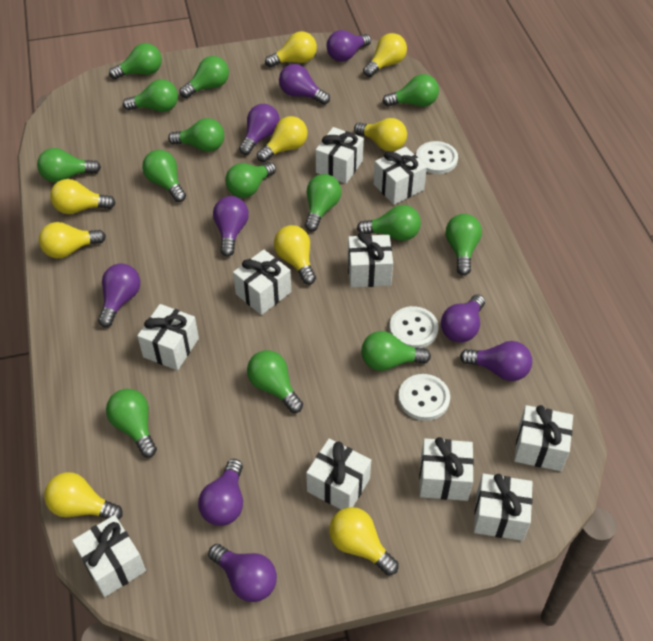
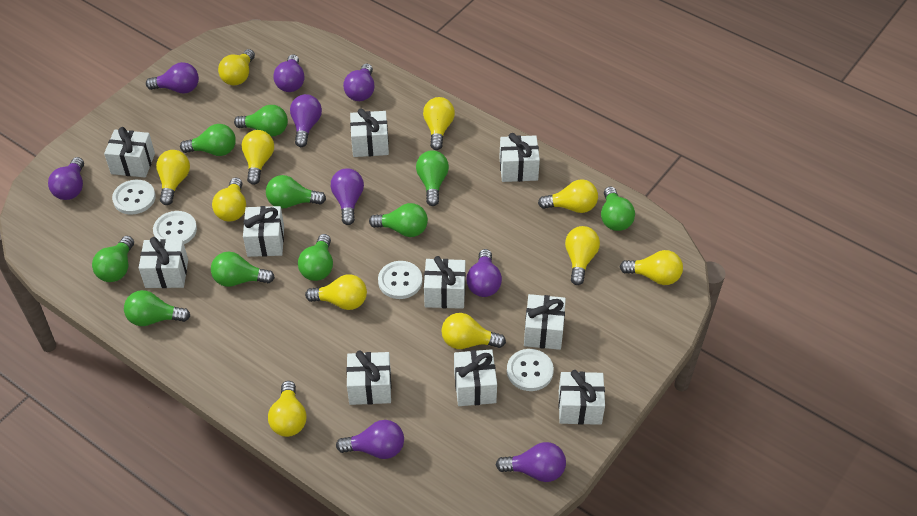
green light bulb: [37,148,101,182] [106,389,157,458] [109,43,162,79] [123,79,178,112] [142,150,186,202] [168,118,224,152] [180,56,229,98] [225,162,276,198] [247,350,303,413] [305,174,341,232] [357,205,421,241] [361,331,431,371] [383,74,439,107] [446,214,482,276] = 14 -> [92,236,134,282] [124,290,190,326] [180,124,236,156] [211,252,275,287] [234,105,288,137] [266,175,326,209] [298,234,333,281] [369,203,428,237] [416,150,449,206] [601,187,635,231] = 10
white button: [389,306,439,348] [398,374,450,421] [416,141,458,174] = 3 -> [112,180,156,215] [153,211,197,244] [378,261,422,299] [507,349,554,391] = 4
yellow light bulb: [39,222,106,258] [44,472,123,520] [50,179,116,214] [257,116,308,162] [265,31,317,68] [274,225,316,285] [329,507,399,575] [354,118,407,152] [363,33,407,77] = 9 -> [156,150,190,205] [212,178,246,222] [218,49,255,85] [242,130,274,185] [268,381,307,437] [305,274,367,310] [423,97,455,150] [441,313,506,349] [538,179,598,213] [565,226,600,285] [620,250,683,285] = 11

